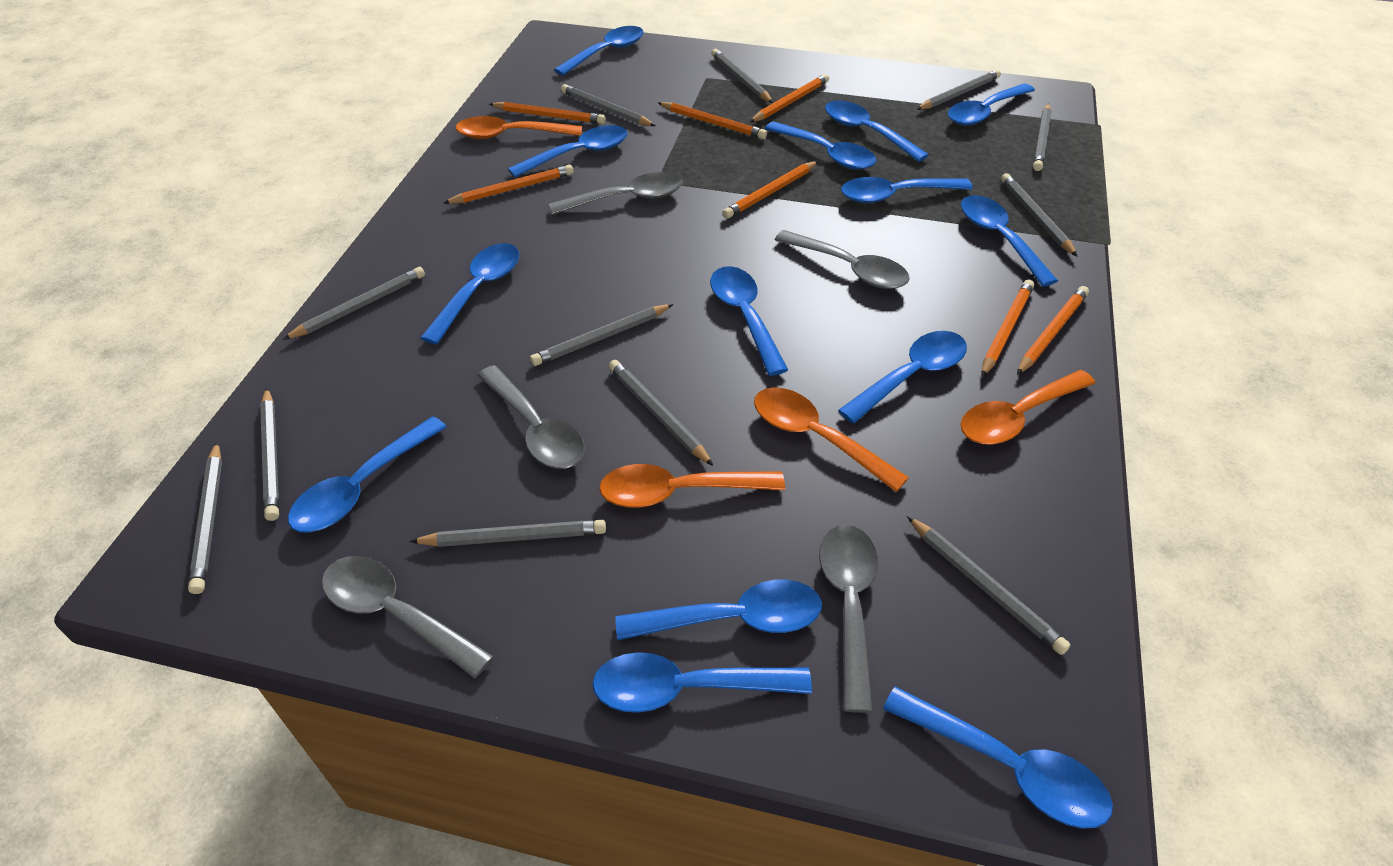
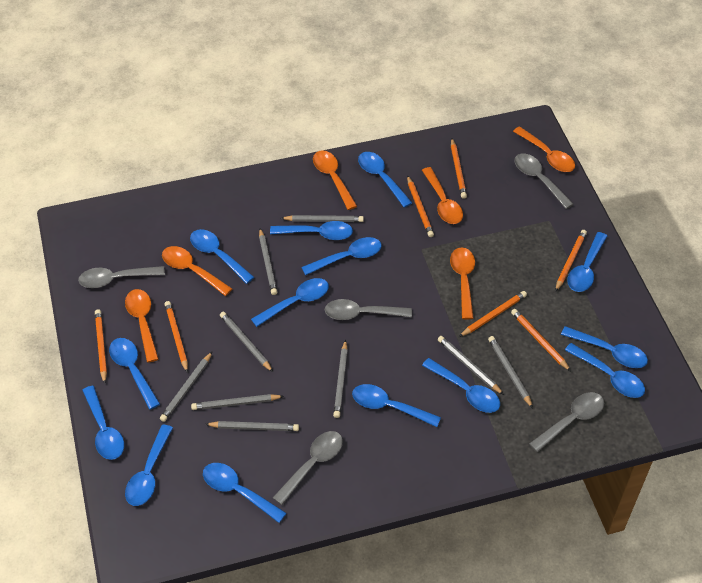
grey pencil: [188,442,222,594] [260,388,279,521] [282,267,425,340] [410,520,606,547] [530,304,673,366] [561,84,656,126] [609,360,713,466] [712,49,773,103] [907,516,1070,655] [916,69,1001,110] [1001,173,1078,257] [1033,104,1052,171] = 12 -> [160,351,213,422] [191,394,284,410] [205,421,299,431] [220,312,273,372] [259,228,277,295] [281,215,364,222] [333,340,348,418] [438,336,504,395] [488,336,533,408] = 9
orange spoon: [456,116,582,139] [599,464,785,508] [754,387,909,492] [960,370,1096,445] = 4 -> [125,289,159,363] [162,246,232,296] [313,150,357,210] [422,167,463,224] [450,247,475,319] [513,126,575,172] = 6

